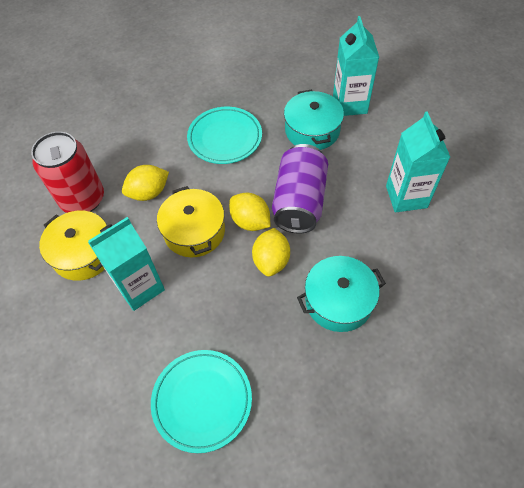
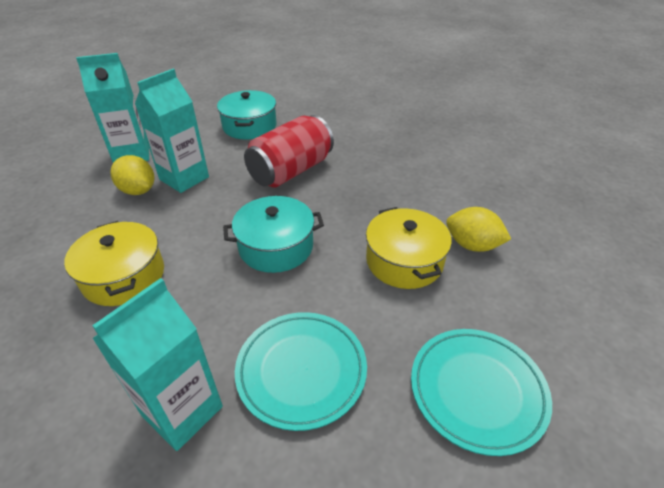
purple can: [272,144,328,233] = 1 -> none = 0
yellow lemon: [122,165,169,201] [229,193,270,231] [252,228,290,277] = 3 -> [110,155,154,195] [446,207,511,252] = 2

